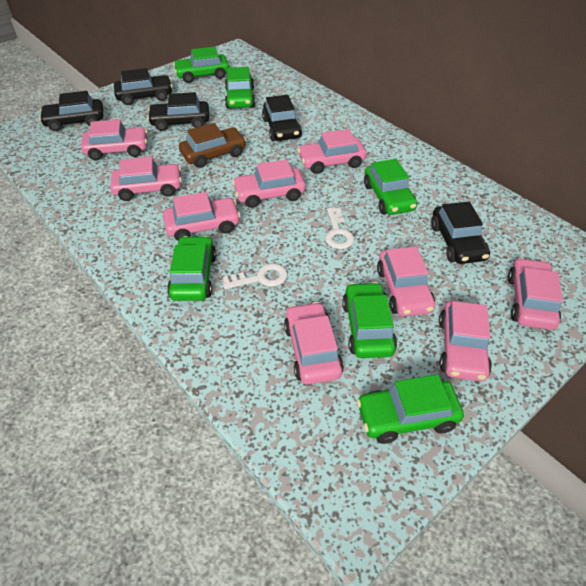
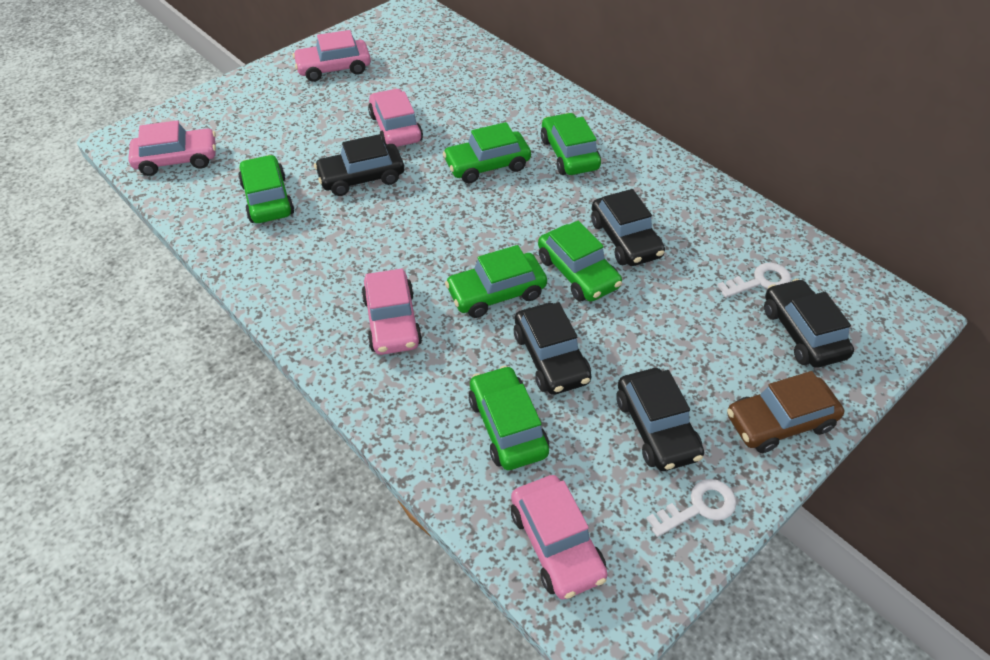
pink car: [81,119,148,160] [110,156,182,201] [163,192,241,241] [232,160,306,208] [284,302,344,385] [298,129,366,174] [377,246,435,316] [439,301,492,381] [508,258,563,330] = 9 -> [128,120,216,176] [293,30,371,82] [361,269,422,355] [368,89,423,147] [511,475,608,599] = 5

